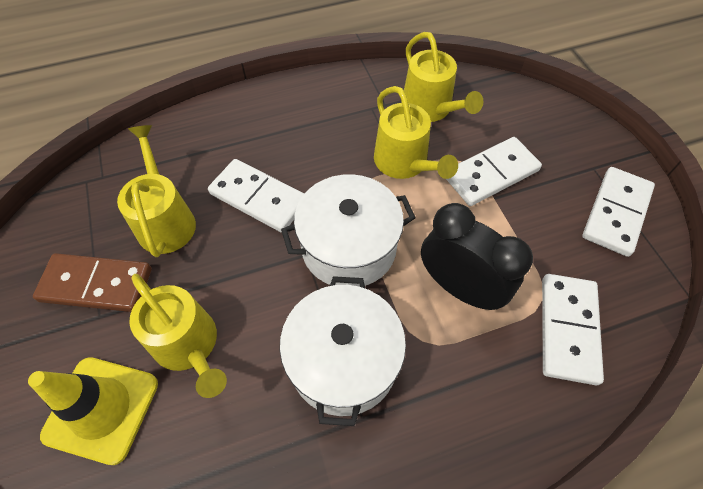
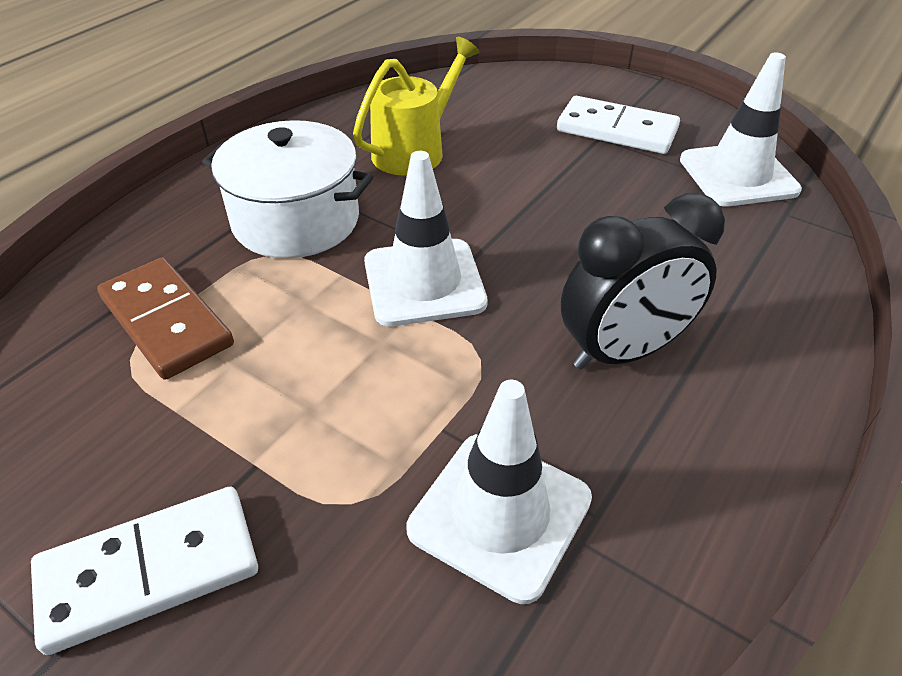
white domino: [208,159,304,233] [446,137,542,206] [542,274,604,385] [582,167,655,257] = 4 -> [31,487,258,655] [557,96,680,154] = 2
white pot: [280,276,406,426] [281,174,416,287] = 2 -> [202,120,373,258] = 1
white traffic cone: none = 0 -> [364,151,488,326] [407,380,592,604] [680,52,802,206] = 3
yellow traffic cone: [28,357,158,465] = 1 -> none = 0
yellow watering can: [117,125,196,257] [129,274,227,398] [374,86,458,179] [404,32,483,122] = 4 -> [353,37,480,176] = 1

